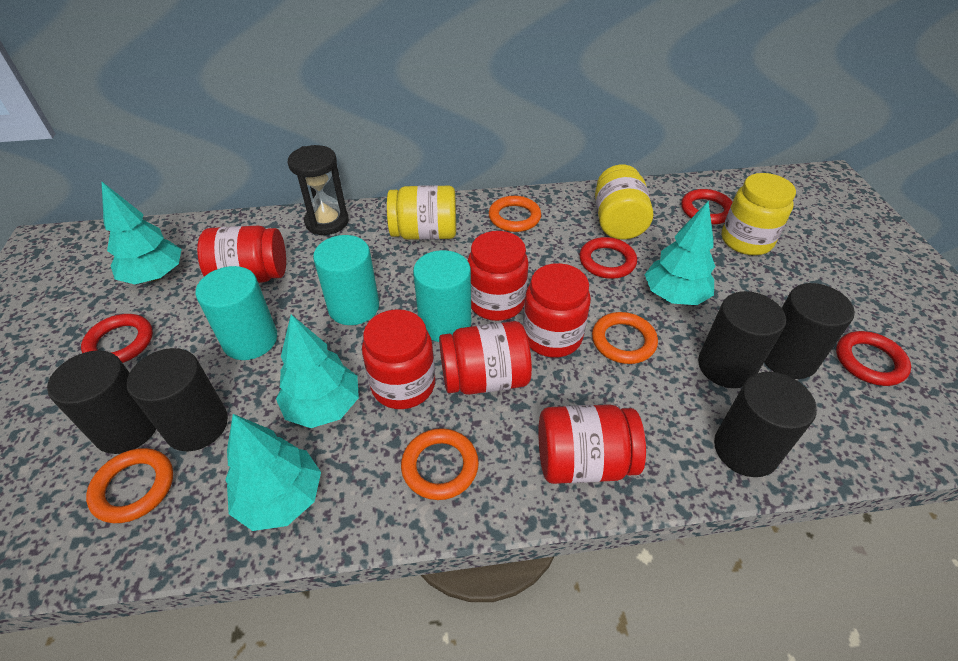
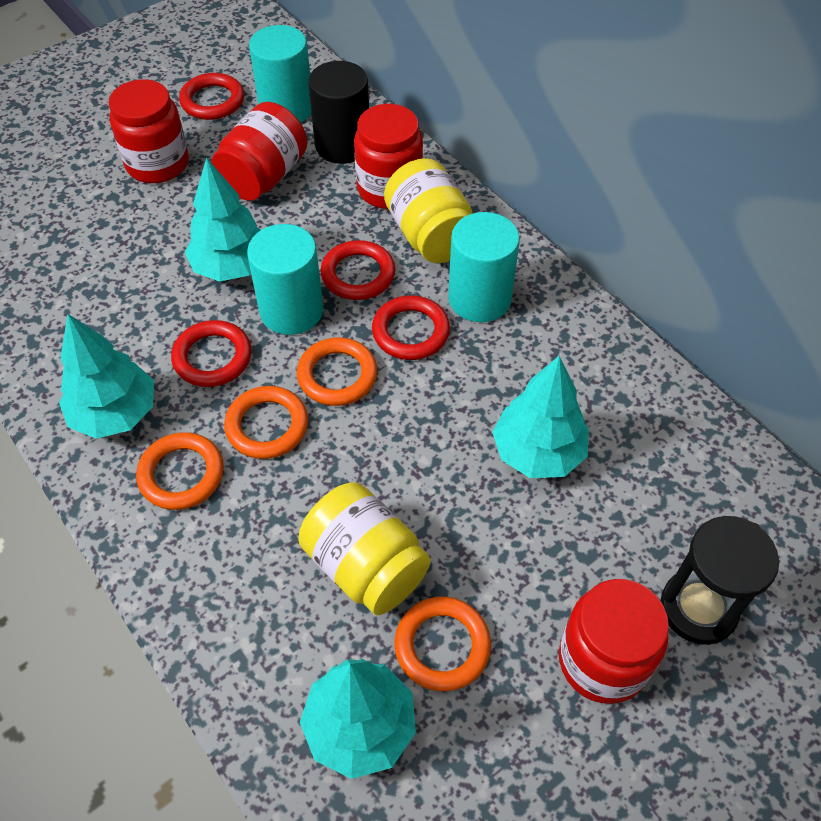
black cylinder: [47,350,156,454] [127,348,228,451] [698,291,786,388] [714,372,817,477] [764,283,855,379] = 5 -> [308,61,369,164] = 1
red jar: [197,226,286,283] [362,309,435,409] [439,321,532,395] [468,231,529,321] [523,263,591,358] [539,404,646,484] = 6 -> [108,79,189,183] [211,102,307,201] [354,104,423,209] [559,579,669,704] = 4
yellow jar: [387,185,456,240] [595,165,653,240] [722,173,796,255] = 3 -> [298,483,431,615] [384,158,473,263] = 2

